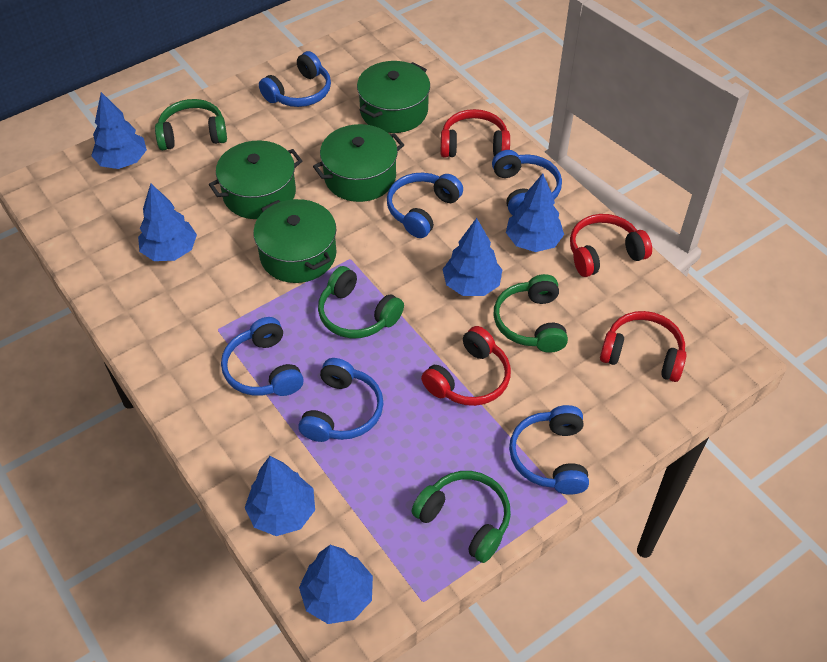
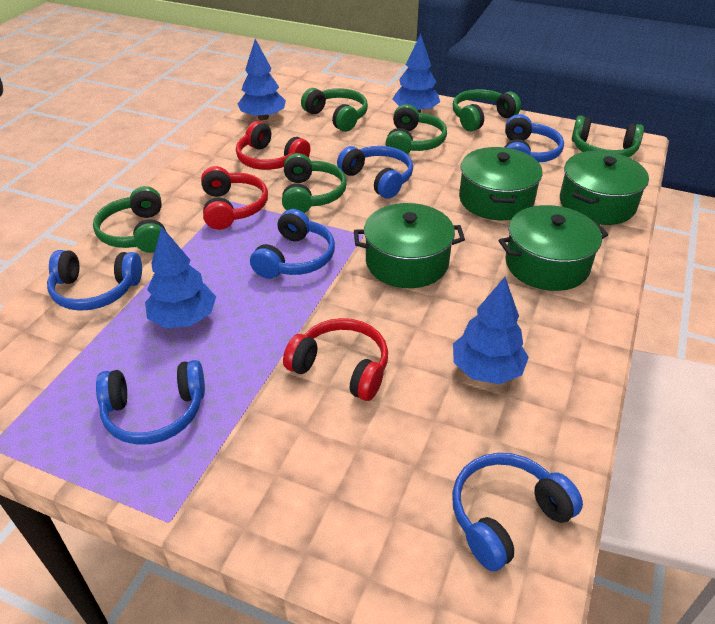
blue tree: [91,92,147,169] [138,184,197,261] [245,456,315,536] [299,545,373,624] [442,218,502,296] [506,173,564,252] = 6 -> [145,226,216,328] [238,39,286,120] [393,34,440,113] [453,277,529,384] = 4
green headphones: [155,99,227,150] [318,266,404,338] [411,471,511,563] [494,274,568,353] = 4 -> [93,186,166,253] [282,153,347,213] [301,88,368,132] [385,104,447,154] [453,89,521,131] [572,116,644,157] = 6
red headphones: [421,326,511,406] [441,109,510,157] [570,214,652,277] [600,311,687,382] = 4 -> [201,166,268,230] [236,121,310,170] [283,318,388,401] = 3

